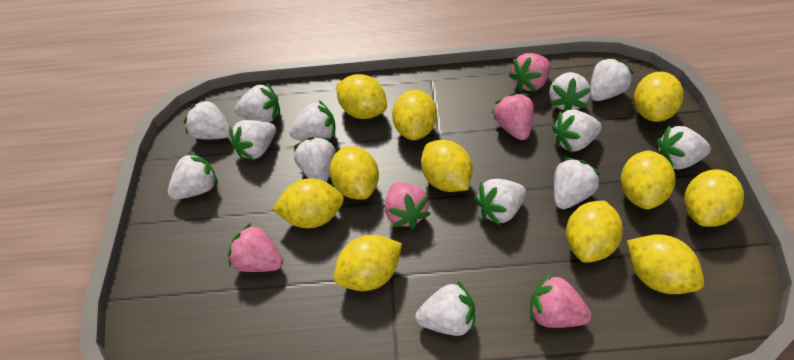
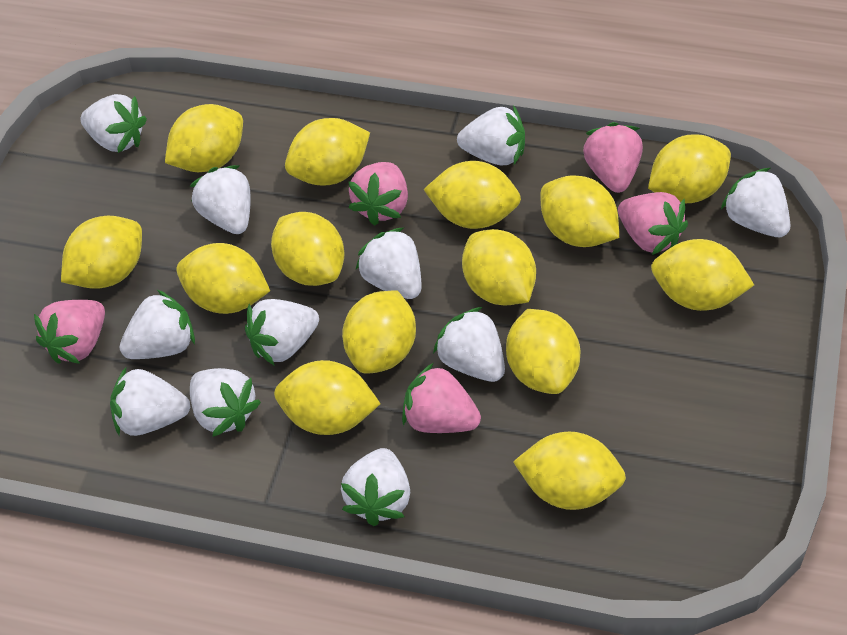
white strawberry: [168,152,218,200] [184,98,230,139] [229,120,276,161] [234,83,280,122] [289,100,336,141] [293,137,336,182] [415,281,475,336] [475,179,526,226] [549,72,591,112] [552,110,602,153] [554,157,601,209] [590,57,634,101] [657,125,711,170] = 13 -> [81,94,147,153] [110,366,190,436] [119,290,195,359] [190,165,251,234] [190,368,261,437] [245,299,319,366] [341,448,410,526] [356,227,421,299] [433,307,505,382] [457,105,525,166] [721,168,791,237] = 11
yellow lemon: [272,178,344,228] [330,146,379,200] [333,235,402,291] [336,74,387,119] [392,90,437,140] [421,140,472,192] [566,201,623,263] [620,150,675,209] [627,234,704,294] [634,71,684,122] [684,169,744,227] = 11 -> [61,216,142,288] [165,104,243,172] [176,243,270,314] [271,212,344,286] [274,360,381,435] [285,118,370,186] [342,290,416,374] [424,161,521,229] [462,229,536,305] [506,309,580,394] [513,432,626,510] [541,175,619,247] [648,134,731,203] [651,239,754,311] = 14

